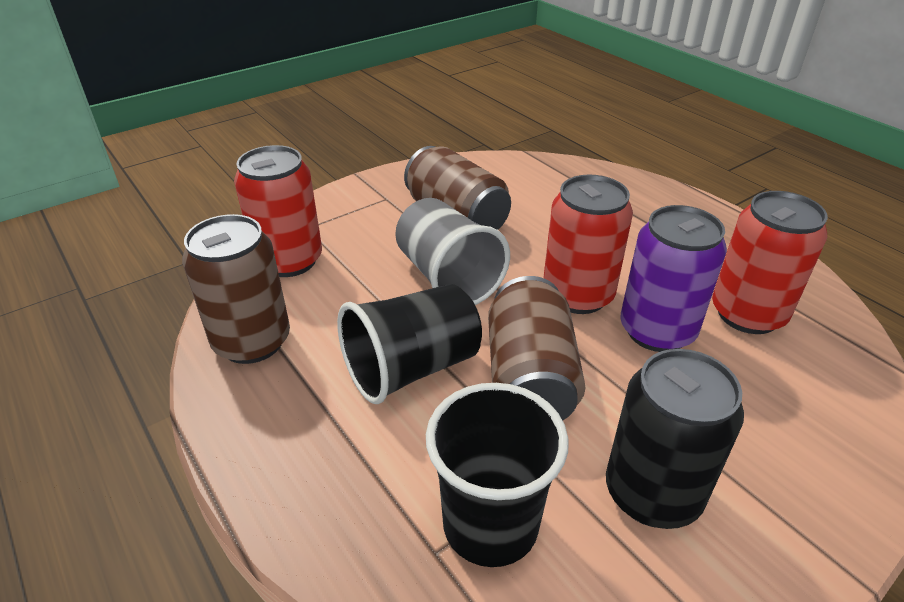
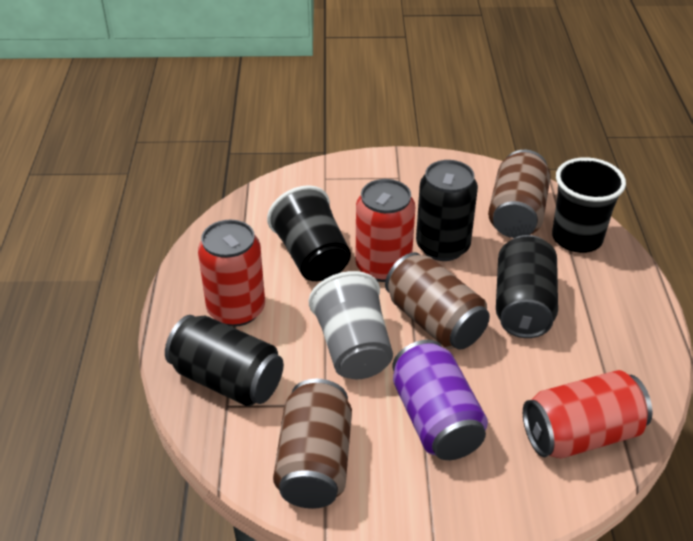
black can: [606,349,744,529] = 1 -> [165,315,284,406] [416,160,478,261] [496,235,558,338] = 3

